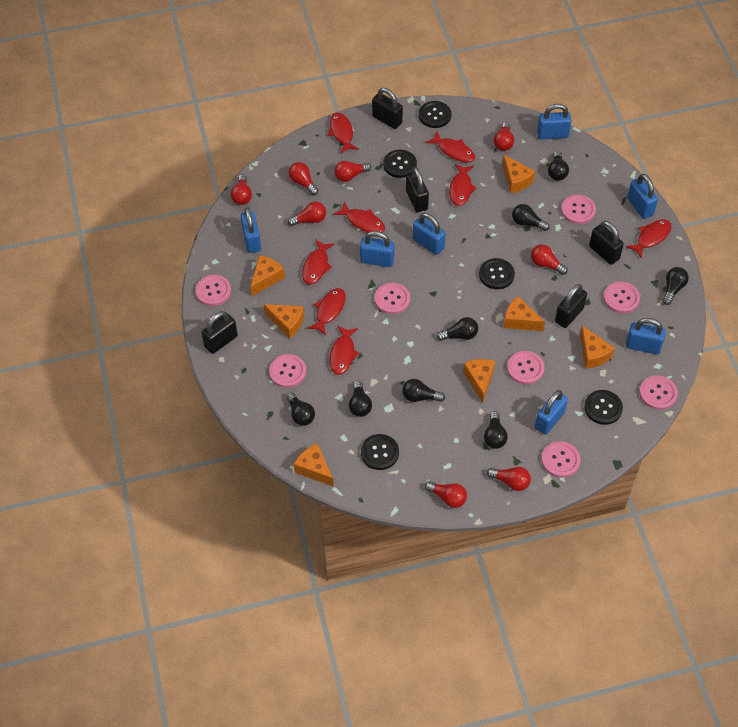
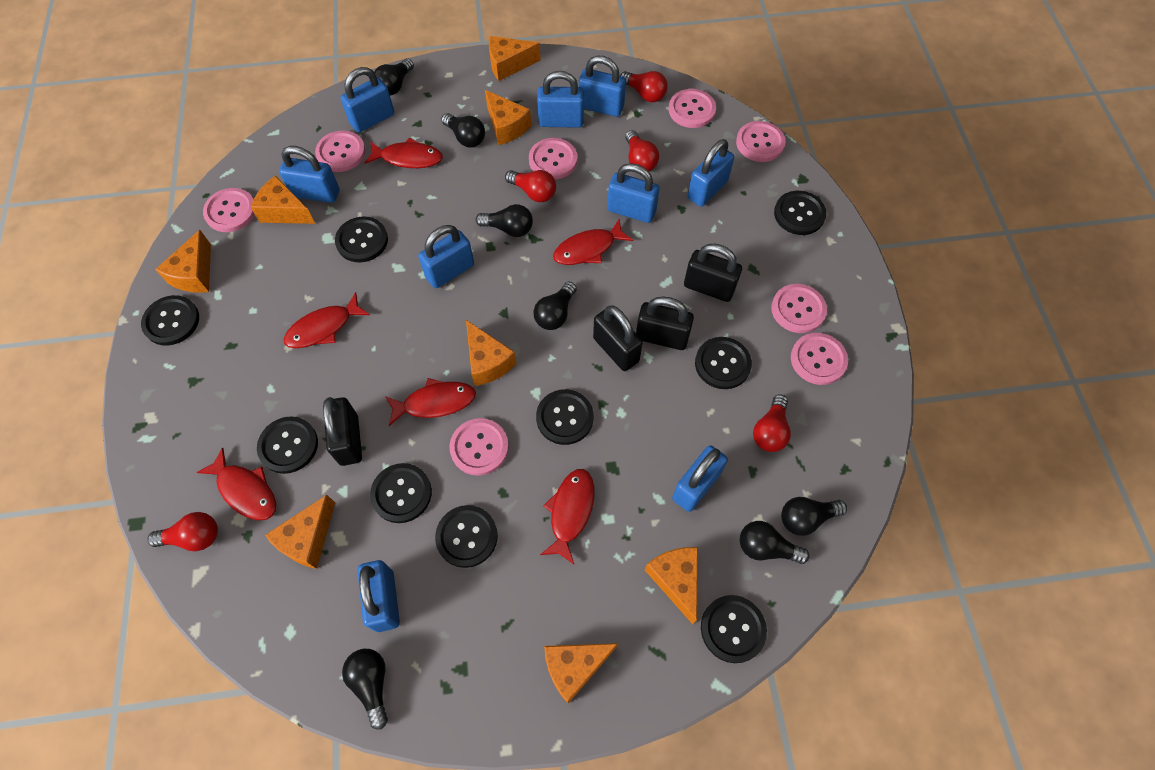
black button: [361,434,399,470] [383,150,417,178] [419,101,451,128] [479,258,515,289] [584,390,623,425] = 5 -> [141,295,199,346] [257,416,318,474] [335,216,388,262] [370,463,432,523] [435,505,498,568] [536,389,594,445] [695,337,752,389] [701,595,767,663] [774,191,826,235] = 9
black light bulb: [286,392,315,426] [349,381,372,417] [402,379,445,402] [437,317,478,341] [484,411,508,449] [512,204,550,231] [548,151,569,181] [662,267,689,305] = 8 -> [342,649,388,729] [374,58,414,95] [441,113,485,147] [476,204,533,237] [533,282,577,330] [740,521,809,564] [781,497,847,536] = 7
black padlock: [201,311,238,354] [372,88,403,129] [406,167,429,212] [555,284,587,328] [589,221,624,265] = 5 -> [323,397,362,466] [593,305,643,371] [636,297,694,350] [684,244,742,302] = 4
blue padlock: [241,207,261,253] [360,231,394,267] [413,213,446,255] [535,390,568,435] [537,104,572,139] [626,318,666,354] [627,174,658,219] = 7 -> [279,146,339,203] [340,67,394,133] [357,560,400,632] [418,225,474,288] [537,71,584,128] [579,56,626,117] [607,163,660,223] [672,446,728,512] [688,139,734,207] = 9
orange cheese: [251,255,285,296] [264,304,304,338] [294,443,334,487] [463,359,495,403] [502,155,535,193] [504,296,545,331] [580,326,615,369] = 7 -> [155,230,211,293] [251,176,315,224] [265,495,335,569] [466,320,517,386] [485,90,531,145] [489,36,541,81] [544,643,618,704] [645,547,698,624] = 8
red fish: [302,240,334,284] [307,288,346,336] [328,113,359,154] [329,326,360,375] [334,201,385,232] [426,131,475,162] [449,164,477,206] [626,219,672,258] = 8 -> [196,447,276,520] [284,292,370,348] [364,138,443,168] [385,378,476,426] [540,469,594,564] [553,220,633,265] = 6
red light bulb: [231,175,252,205] [288,201,326,226] [289,162,318,195] [334,161,371,182] [425,481,467,508] [487,467,531,491] [494,122,514,151] [531,244,568,275] = 8 -> [148,512,218,551] [505,170,556,202] [620,71,668,102] [625,130,659,171] [753,394,791,452] = 5

